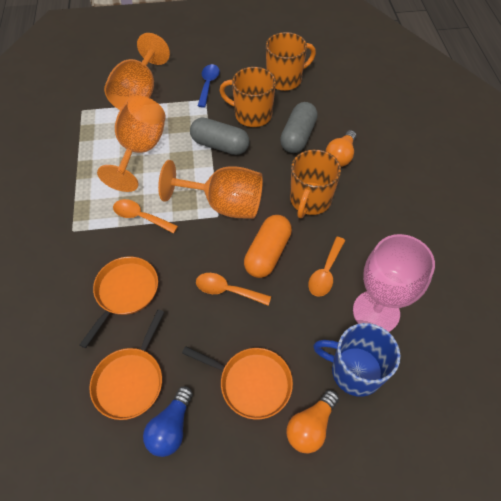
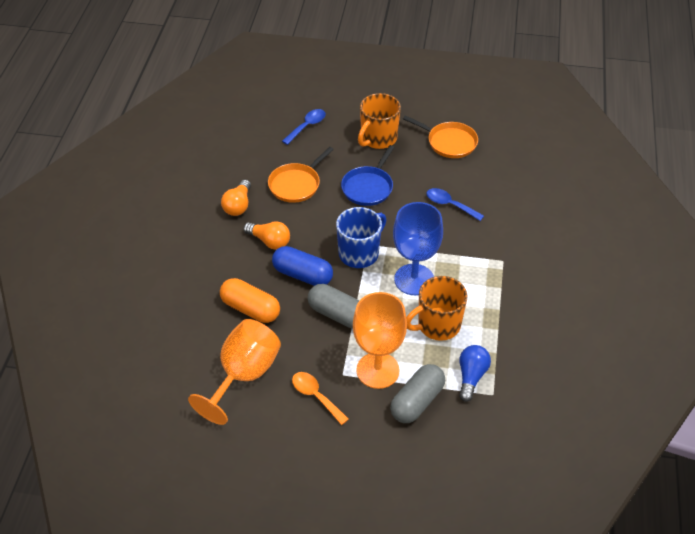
blue capsule: none = 0 -> [272,246,333,286] = 1
blue goblet: none = 0 -> [393,202,443,295] = 1
blue pan: none = 0 -> [341,145,394,206] = 1
blue spoon: [198,64,220,107] = 1 -> [282,109,326,145] [427,188,484,221] = 2
orange goblet: [97,96,166,192] [104,33,170,110] [158,160,263,219] = 3 -> [188,319,281,425] [353,292,407,389] = 2
orange mug: [219,67,276,127] [266,32,316,91] [290,149,341,218] = 3 -> [358,93,401,149] [406,276,467,341] = 2
orange pan: [79,257,158,348] [89,309,164,420] [182,346,293,420] = 3 -> [268,147,334,203] [403,115,478,158] = 2
orange spoon: [113,199,178,234] [196,273,271,306] [308,237,345,297] = 3 -> [292,372,349,425] = 1
pink goblet: [353,234,435,332] = 1 -> none = 0

